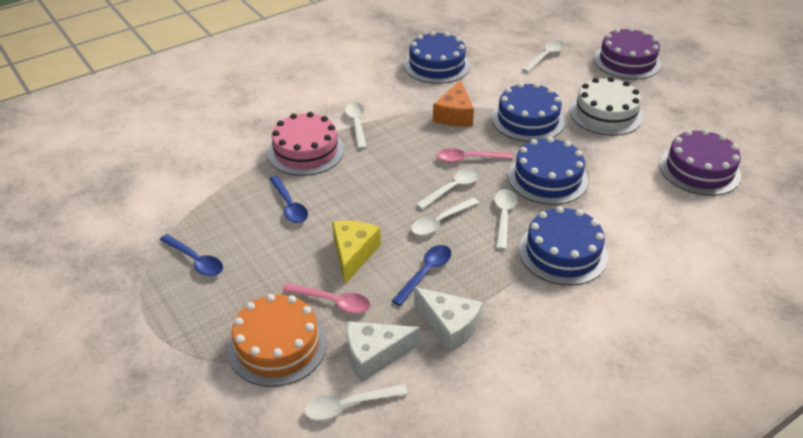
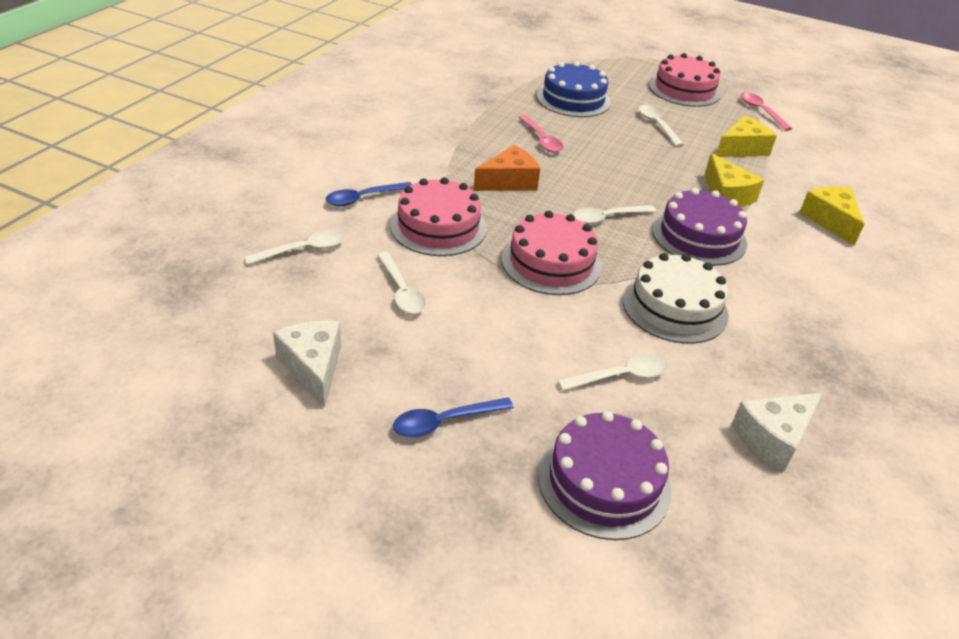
blue cake: [404,31,470,84] [492,83,565,142] [508,137,588,205] [519,206,608,285] = 4 -> [537,61,611,117] = 1
blue spoon: [160,234,223,276] [269,176,308,223] [392,245,451,306] = 3 -> [326,182,412,206] [393,397,514,437] = 2
orange cake: [228,294,327,387] = 1 -> none = 0
pink cake: [268,112,344,176] = 1 -> [390,177,487,256] [502,211,601,295] [649,53,721,107] = 3
white spoon: [304,384,408,421] [345,102,367,149] [411,197,479,236] [416,168,480,210] [494,189,517,250] [522,41,565,72] = 6 -> [244,230,345,265] [377,252,426,314] [557,354,668,391] [573,205,657,224] [639,105,684,147] = 5
yellow cheese: [332,221,381,284] = 1 -> [705,153,764,207] [716,116,777,157] [799,187,864,246] = 3

